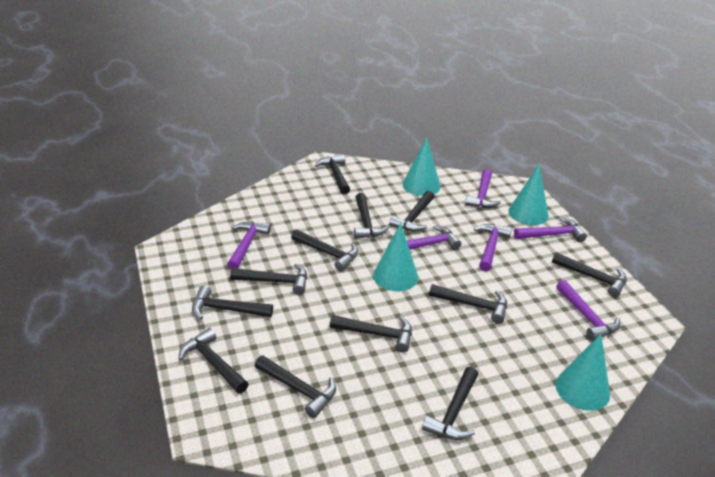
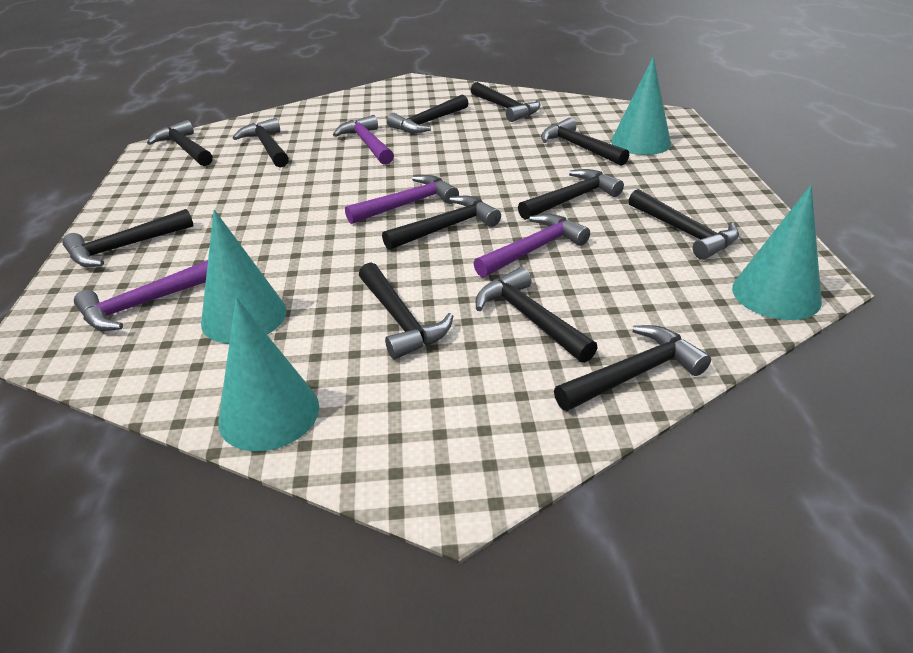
purple hammer: [227,222,271,270] [388,225,461,250] [465,169,501,208] [474,224,512,271] [514,217,587,242] [556,280,620,341] = 6 -> [74,260,208,331] [333,115,394,165] [345,175,459,224] [473,214,590,278] = 4

